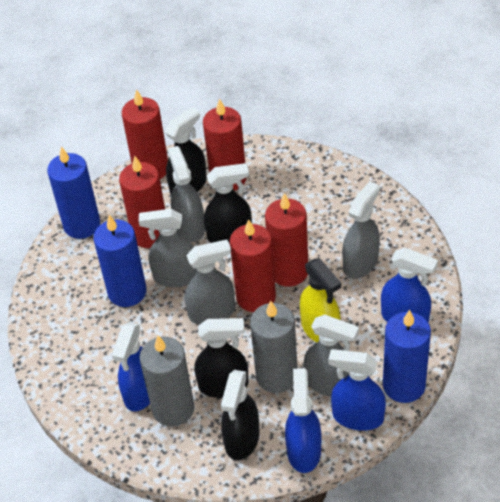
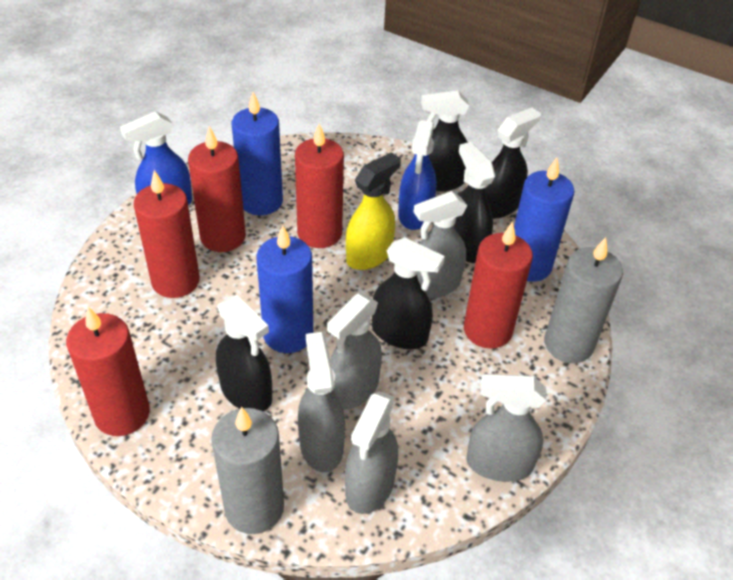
black spray bottle: [165,107,207,195] [194,318,248,398] [204,163,252,244] [221,370,260,460] = 4 -> [216,295,272,411] [372,237,445,349] [421,90,469,191] [454,142,495,263] [485,108,541,219] = 5
blue spray bottle: [112,322,150,411] [285,368,322,473] [328,349,386,431] [381,248,438,323] = 4 -> [120,111,192,206] [398,120,437,230] = 2

